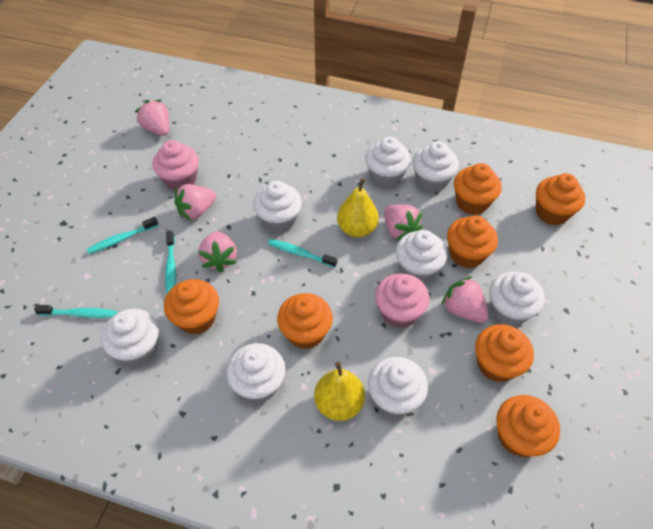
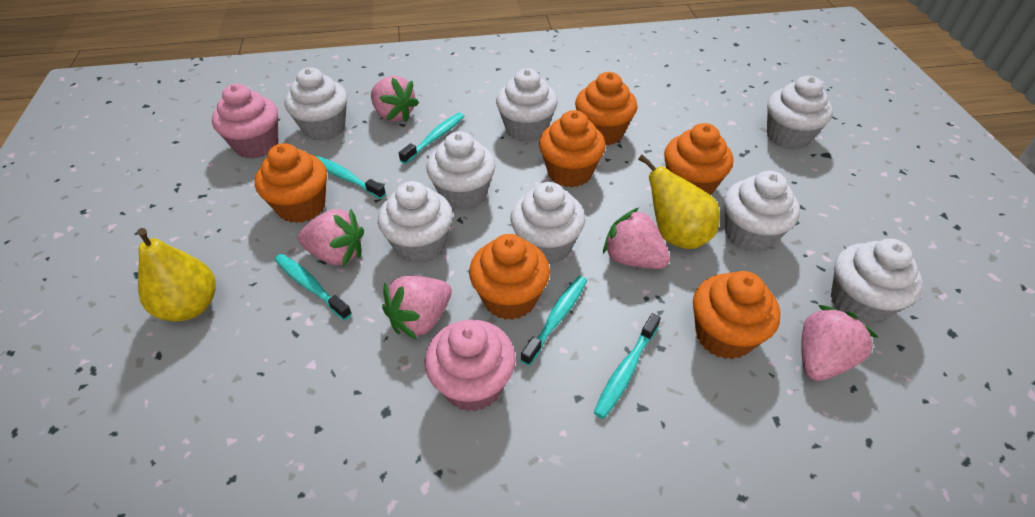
orange cupcake: [164,279,219,335] [277,293,333,349] [447,215,498,268] [454,163,501,215] [475,324,534,382] [496,395,560,457] [536,173,585,225] = 7 -> [255,143,327,223] [469,234,550,320] [539,110,606,188] [575,72,637,145] [664,123,733,195] [693,271,781,359] = 6
turquoise toothbrush: [34,305,117,318] [87,217,159,254] [165,231,176,293] [268,239,337,268] = 4 -> [274,254,352,320] [315,156,386,199] [399,113,465,164] [521,276,587,366] [594,313,661,419] = 5

